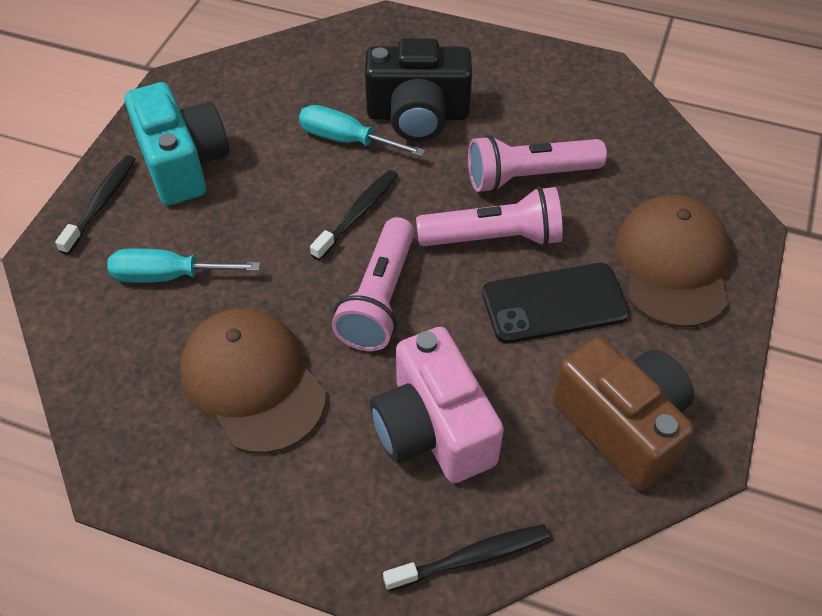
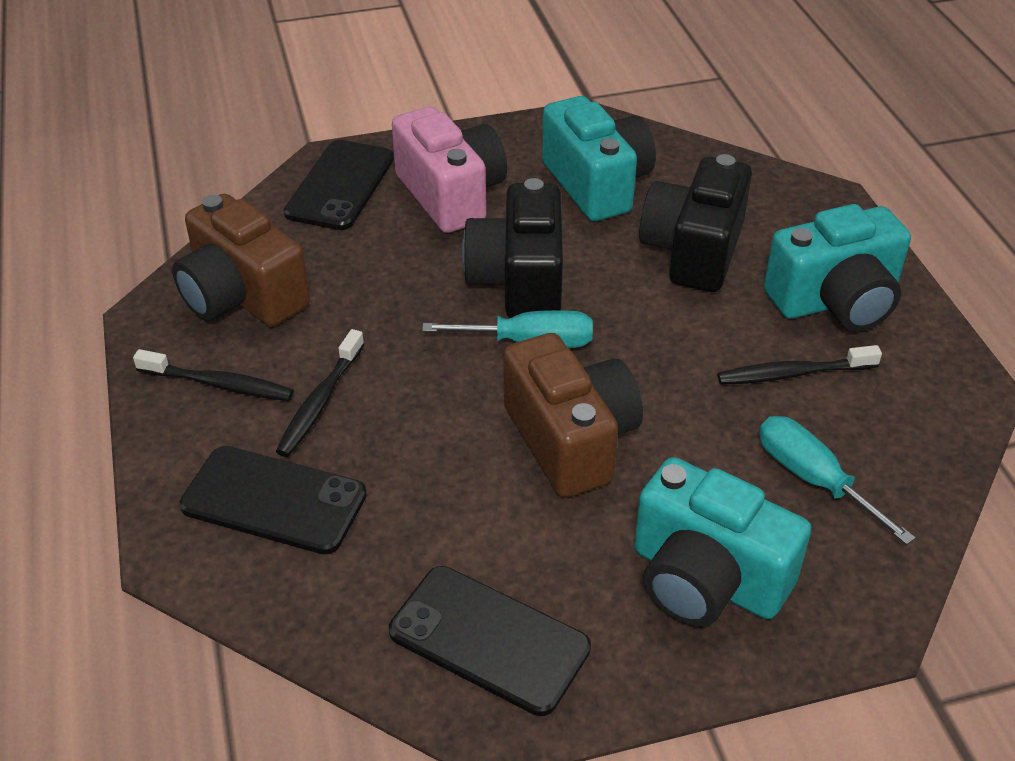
black camera: [365,38,472,141] = 1 -> [462,178,563,318] [639,154,752,292] = 2
black phone: [482,263,630,344] = 1 -> [179,446,367,554] [284,140,394,230] [389,566,591,716] = 3
brown camera: [553,338,694,490] = 1 -> [172,194,310,327] [504,333,643,498] = 2
brown cap: [180,308,326,454] [615,195,730,328] = 2 -> none = 0
pink flashlight: [332,217,414,351] [416,187,563,246] [468,135,607,193] = 3 -> none = 0
turquoise camera: [124,82,229,205] = 1 -> [542,96,656,221] [634,457,811,626] [764,204,911,332] = 3

